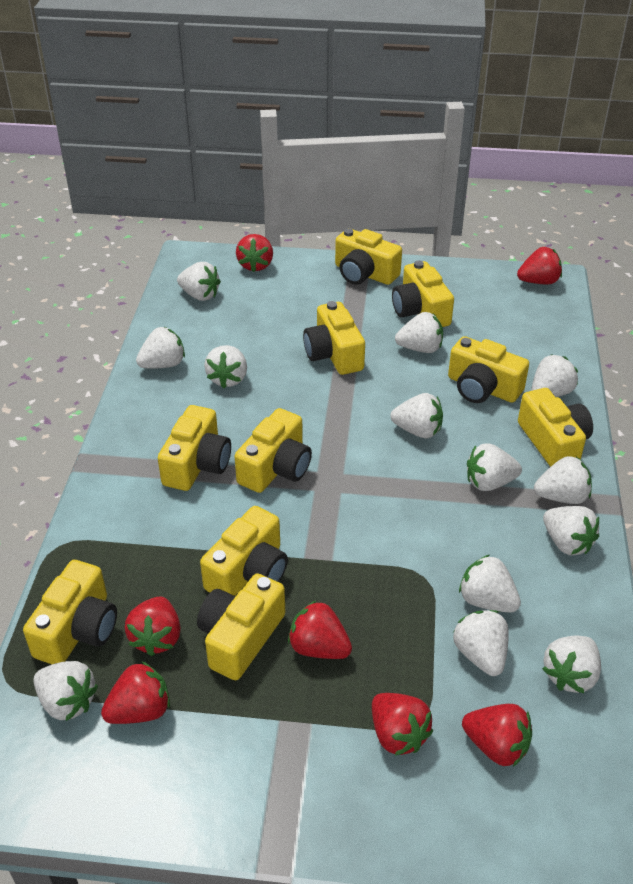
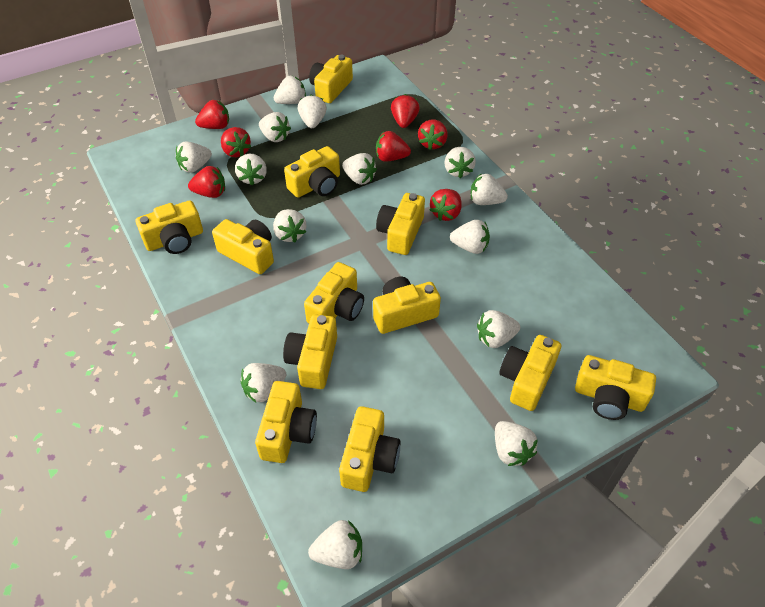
white strawberry: [34,661,98,721] [136,327,185,368] [177,262,221,301] [204,345,247,388] [390,393,443,438] [395,312,443,353] [453,610,509,676] [459,555,521,613] [467,443,522,491] [531,354,578,397] [534,456,592,504] [542,636,601,693] [543,506,599,555] = 13 -> [176,141,212,173] [235,154,267,186] [240,363,286,402] [259,112,291,142] [273,76,306,104] [273,209,306,242] [298,95,326,128] [308,520,362,569] [342,153,377,185] [444,147,476,178] [450,220,490,254] [471,173,508,205] [477,310,520,348] [495,421,538,466] = 14
yellow camera: [23,560,117,664] [158,405,231,491] [197,573,285,680] [200,506,288,596] [235,408,312,493] [303,301,365,375] [335,228,402,285] [392,261,454,327] [448,336,529,403] [518,388,593,467] = 10 -> [136,200,203,254] [212,219,274,274] [255,381,317,463] [283,314,337,389] [284,146,340,198] [304,262,364,323] [309,55,353,103] [339,406,400,492] [373,277,441,334] [376,193,425,255] [499,335,561,411] [575,355,656,420] = 12

